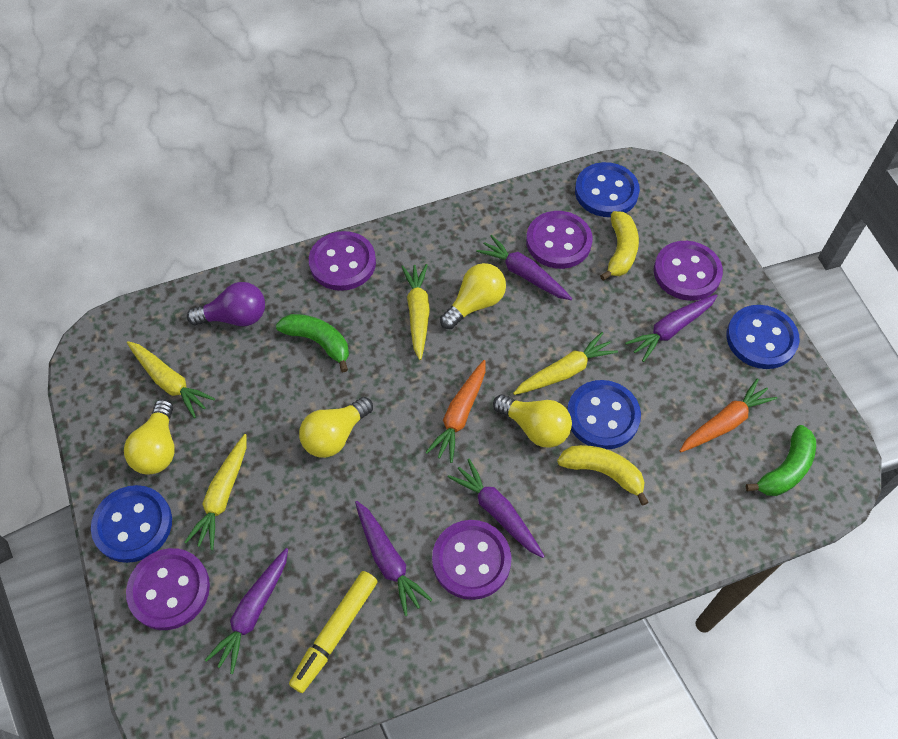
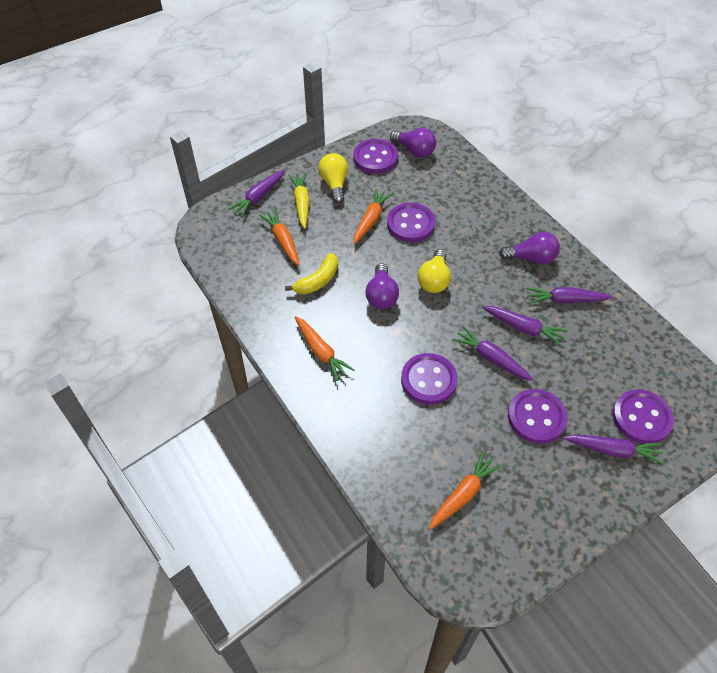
blue button: [91,485,172,563] [567,380,641,449] [575,162,640,217] [727,305,800,369] = 4 -> none = 0
green banana: [276,314,349,372] [746,425,816,496] = 2 -> none = 0
orange carrot: [425,360,486,463] [680,378,777,452] = 2 -> [259,209,300,266] [295,316,354,381] [354,189,393,244] [429,452,502,530] = 4
purple light bulb: [187,282,265,326] = 1 -> [365,263,399,309] [390,128,436,158] [499,232,560,264] = 3
yellow banana: [557,445,649,506] [600,211,639,281] = 2 -> [285,253,338,295] = 1
yellow carrot: [127,341,215,418] [185,434,247,550] [401,264,430,360] [513,332,618,395] = 4 -> [288,173,309,229] = 1
yellow light bulb: [124,399,175,474] [299,397,373,458] [440,263,506,329] [493,395,572,448] = 4 -> [319,153,348,204] [418,249,451,293] = 2
yellow marker: [289,571,378,693] = 1 -> none = 0

